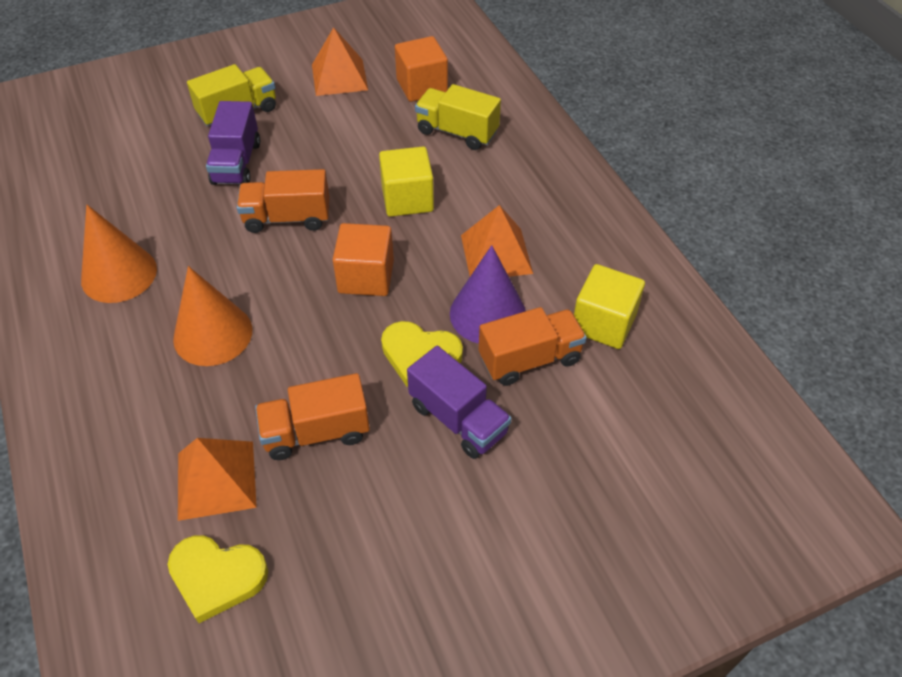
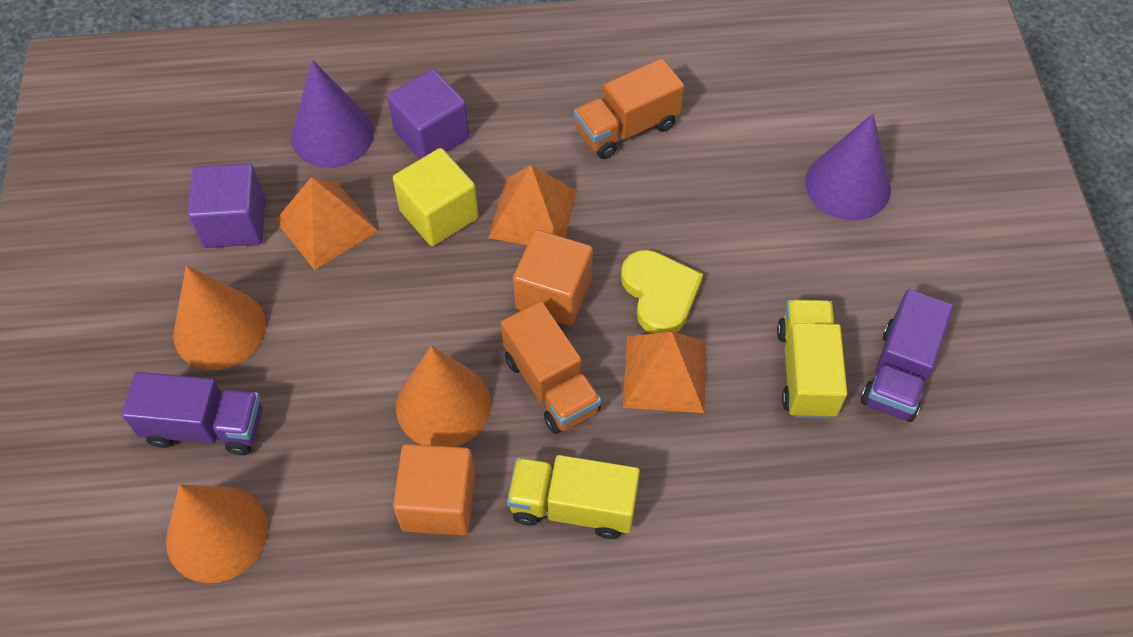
orange cone: [81,205,157,303] [173,266,252,366] = 2 -> [166,485,268,583] [173,265,266,370] [396,346,491,447] = 3
orange truck: [237,169,329,233] [255,373,370,460] [479,307,587,386] = 3 -> [501,301,601,434] [574,58,684,159] = 2
purple cone: [450,245,526,344] = 1 -> [291,60,374,168] [805,114,891,221] = 2
purple cube: none = 0 -> [188,163,265,248] [387,69,470,159] = 2
yellow cube: [379,147,434,217] [574,264,645,349] = 2 -> [393,148,478,246] = 1
yellow heart: [168,535,268,623] [381,321,463,387] = 2 -> [621,250,703,334] = 1

